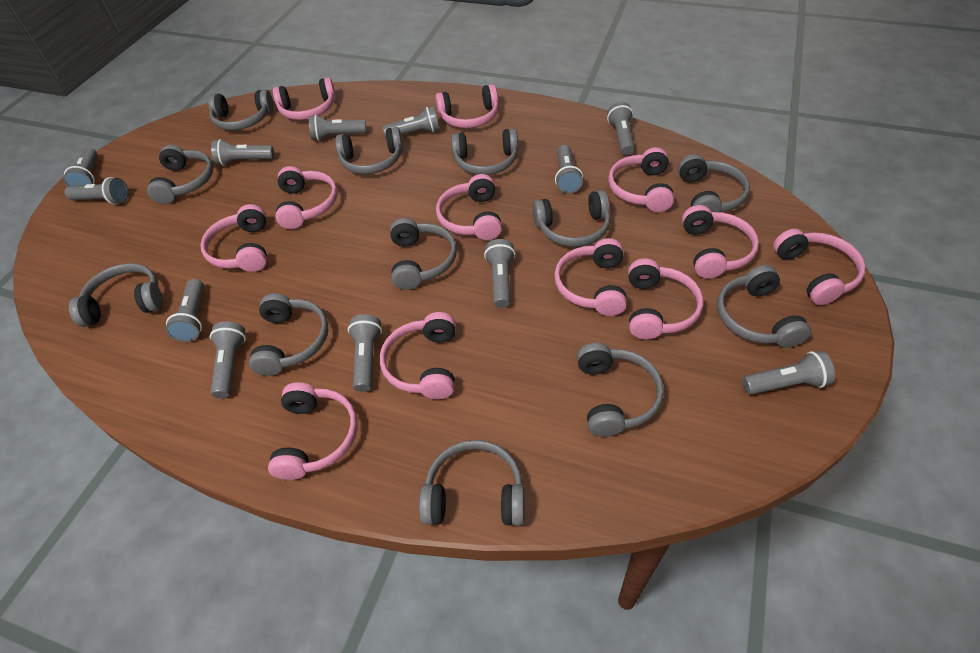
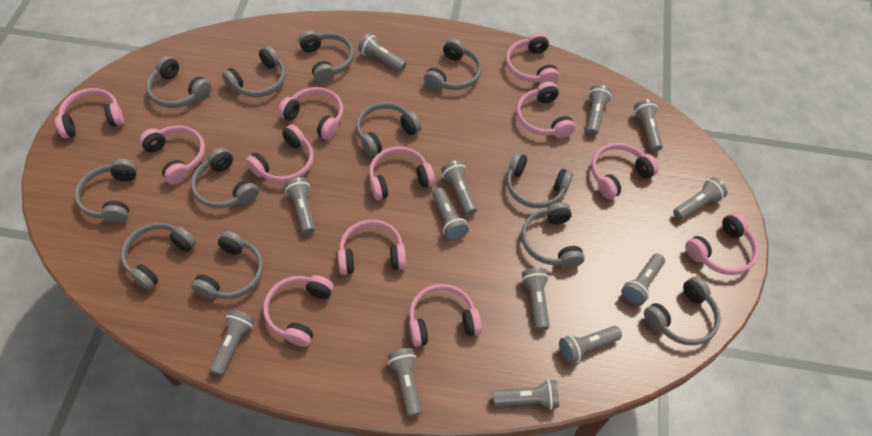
grey flashlight: [63,148,98,187] [65,177,129,205] [166,279,204,342] [210,321,246,399] [211,139,274,166] [309,115,366,141] [348,314,382,392] [382,106,440,138] [484,239,515,308] [555,145,583,194] [607,102,635,155] [742,351,835,395] = 12 -> [209,310,255,375] [285,177,315,234] [358,33,406,72] [387,348,422,417] [432,188,469,241] [441,160,477,215] [493,379,559,410] [522,268,550,331] [559,326,622,364] [586,85,612,136] [621,254,665,306] [634,99,663,152] [673,177,728,220] = 13

